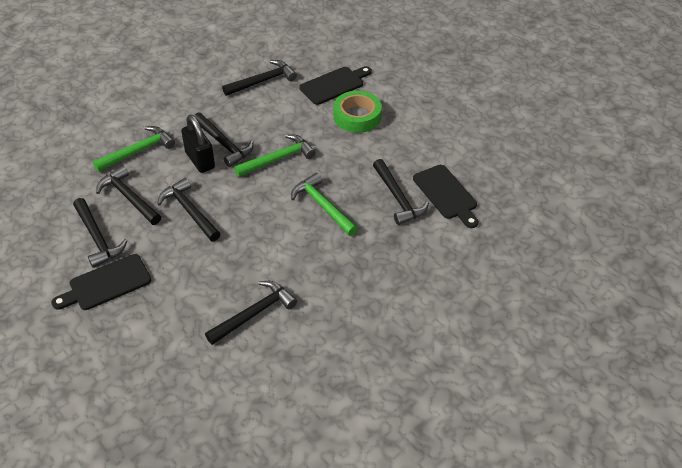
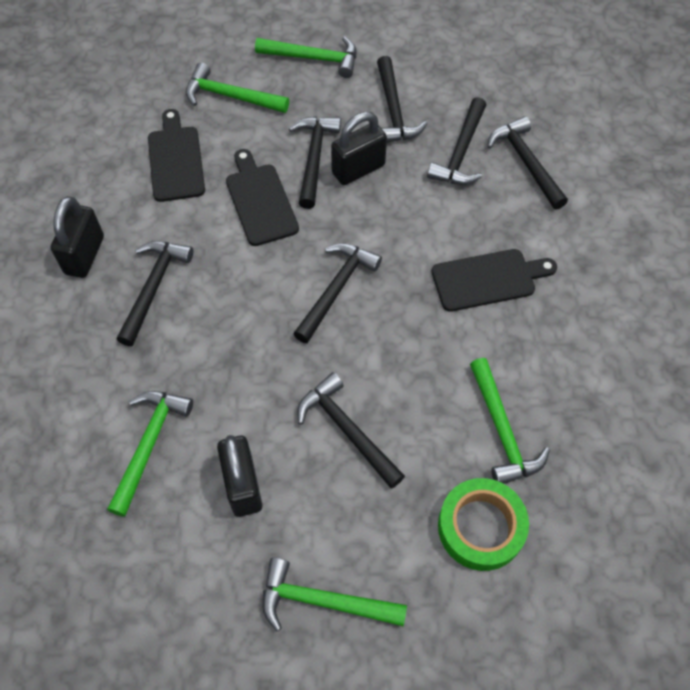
black padlock: [181,115,215,173] = 1 -> [51,196,104,278] [217,435,263,517] [331,112,387,185] = 3
green hammer: [93,126,175,172] [234,134,316,177] [291,173,358,236] = 3 -> [107,391,193,517] [186,63,289,113] [255,36,356,78] [262,558,407,631] [470,358,550,484] = 5

